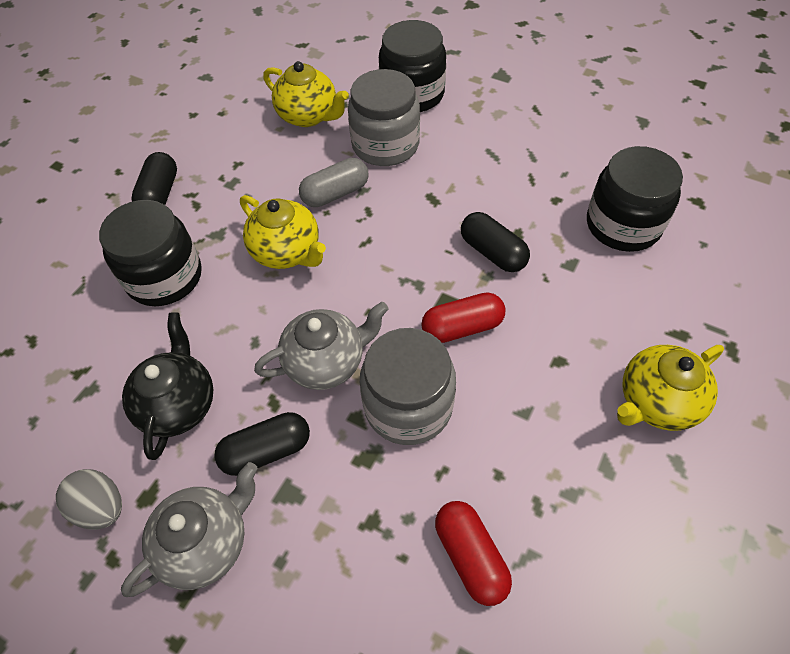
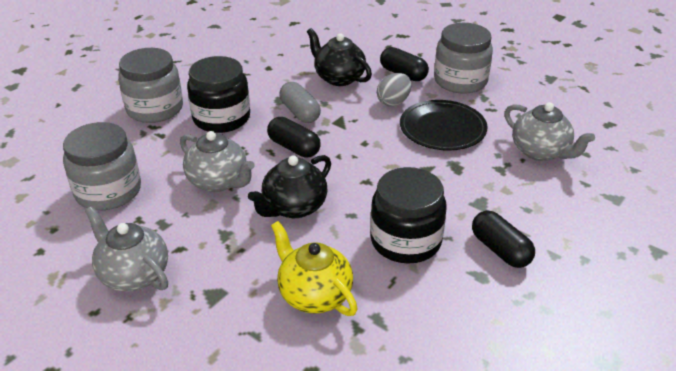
black jar: [99,200,202,306] [379,20,446,112] [587,146,683,252] = 3 -> [187,56,250,133] [370,167,447,264] = 2
black plate: none = 0 -> [400,100,487,151] = 1
black teapot: [122,313,213,460] = 1 -> [248,155,331,218] [307,28,372,86] = 2
grey jar: [348,69,420,166] [360,328,456,445] = 2 -> [63,122,141,210] [118,48,183,123] [434,23,493,93] = 3
grey teapot: [121,462,257,597] [254,302,389,390] = 2 -> [85,206,168,291] [180,131,255,192] [504,102,595,161] = 3
red capsule: [421,292,506,343] [435,501,512,606] = 2 -> none = 0
yellow teapot: [240,195,326,269] [263,61,349,127] [617,345,724,431] = 3 -> [271,221,358,316] = 1

